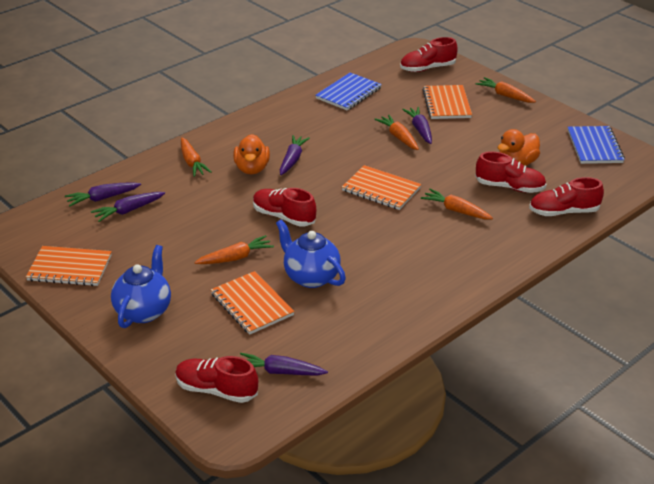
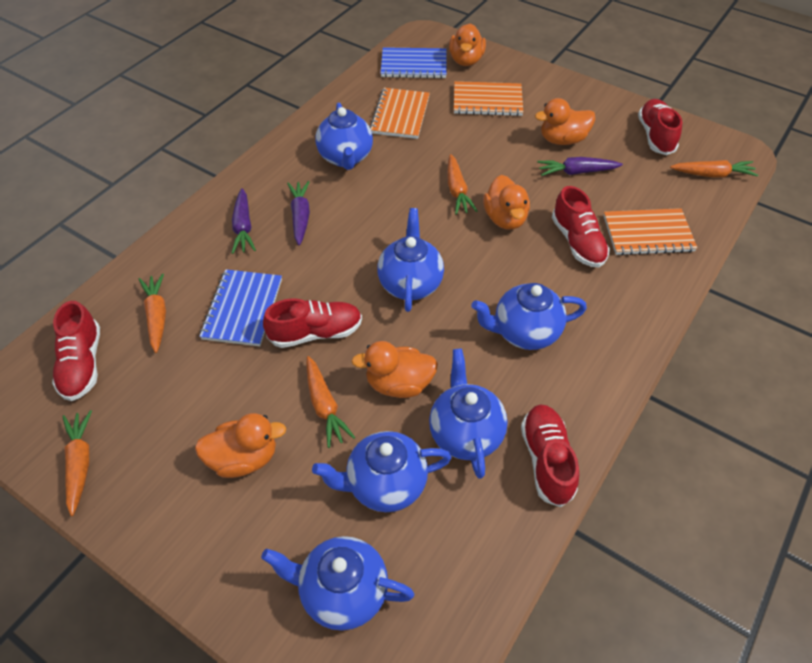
blue teapot: [111,245,171,328] [276,219,346,288] = 2 -> [261,536,414,631] [312,431,452,512] [316,103,373,170] [377,208,444,312] [429,348,508,479] [471,283,587,350] = 6
orange duck: [233,134,270,175] [498,129,540,166] = 2 -> [195,413,286,478] [351,341,438,398] [449,23,486,66] [483,175,530,230] [535,98,595,145] = 5
orange notebook: [26,246,112,286] [211,271,295,335] [342,165,421,210] [422,85,472,119] = 4 -> [370,88,430,139] [454,81,523,116] [604,208,697,256] = 3
purple carrot: [65,182,141,207] [91,192,165,222] [240,353,328,376] [280,135,310,175] [402,107,432,144] = 5 -> [232,188,256,254] [287,181,310,245] [537,157,623,176] = 3

